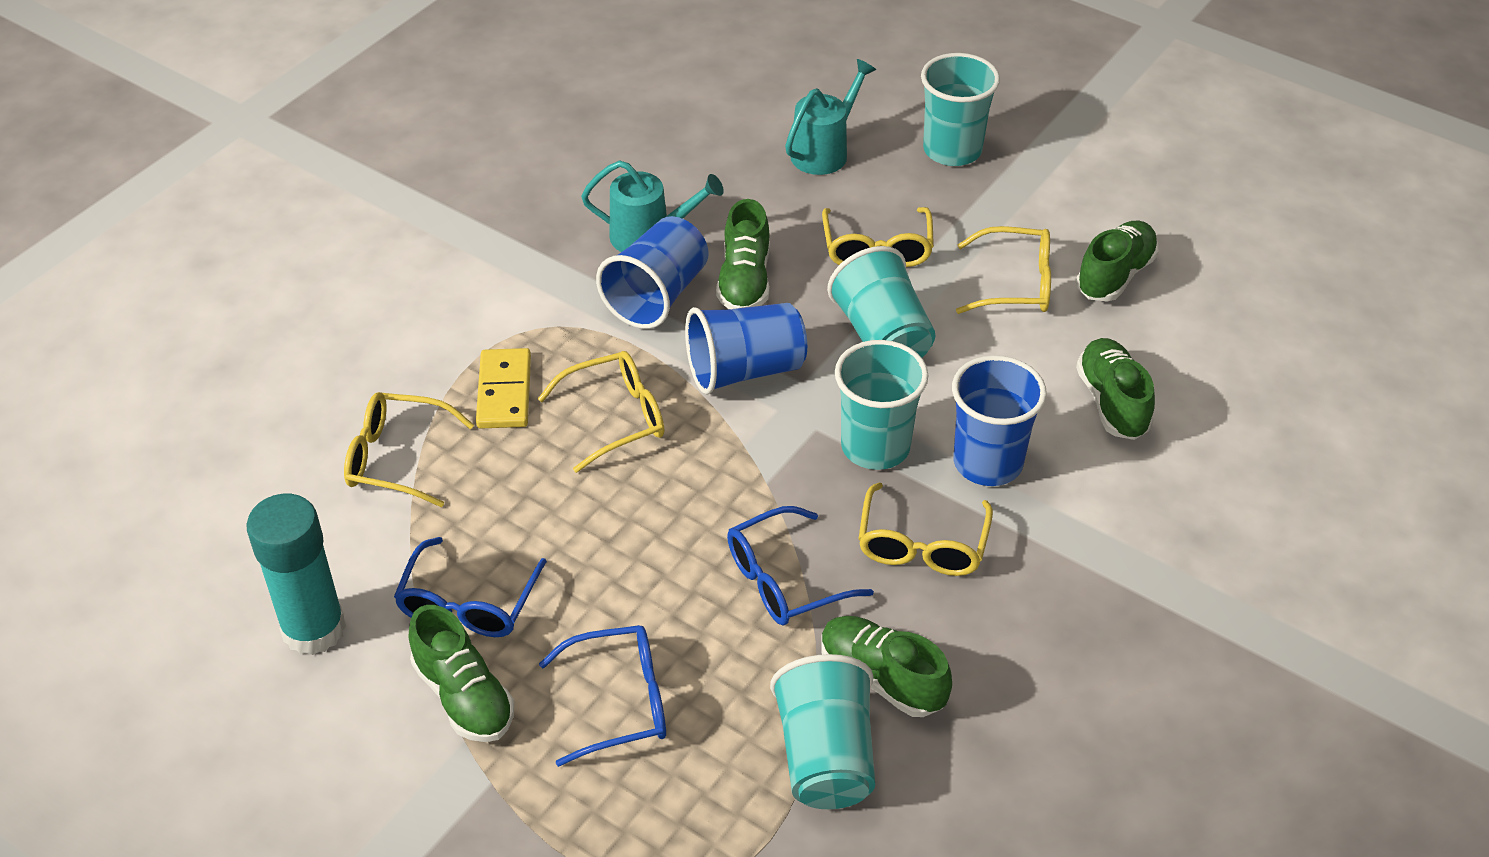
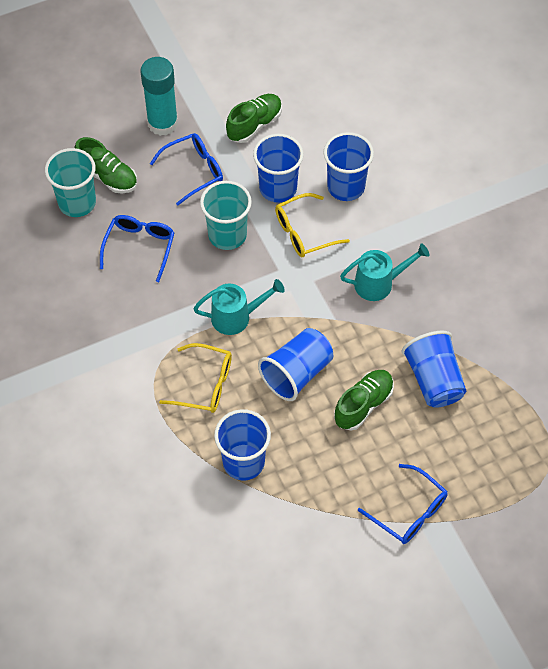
blue cup: [596,216,708,329] [685,303,807,395] [952,355,1047,486] = 3 -> [214,409,271,480] [253,134,304,203] [258,328,333,401] [324,132,374,201] [402,331,466,408] = 5
green shoe: [409,605,515,742] [716,199,770,309] [821,616,952,717] [1076,221,1159,301] [1076,338,1155,440] = 5 -> [75,137,137,193] [226,94,282,143] [334,370,394,430] = 3
turquoise cup: [770,654,875,809] [827,246,936,358] [835,340,929,470] [921,53,1000,166] = 4 -> [45,148,96,217] [200,181,252,250] = 2
yellow domino: [476,348,531,429] = 1 -> none = 0
yellow glasses: [344,392,474,507] [538,351,664,473] [822,207,934,267] [858,482,993,576] [956,226,1051,314] = 5 -> [159,343,232,413] [275,193,350,257] = 2

